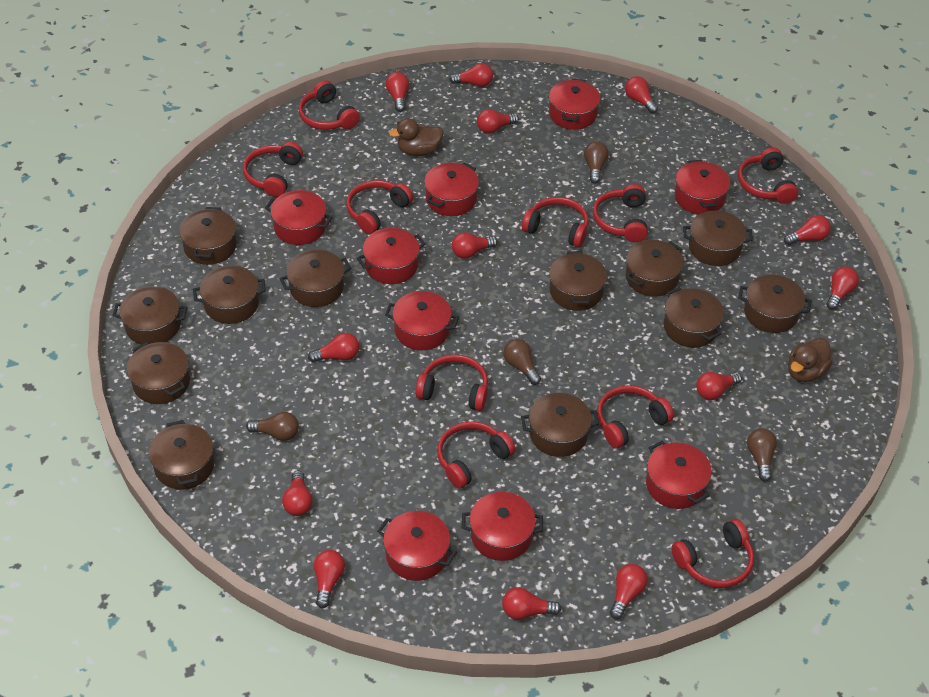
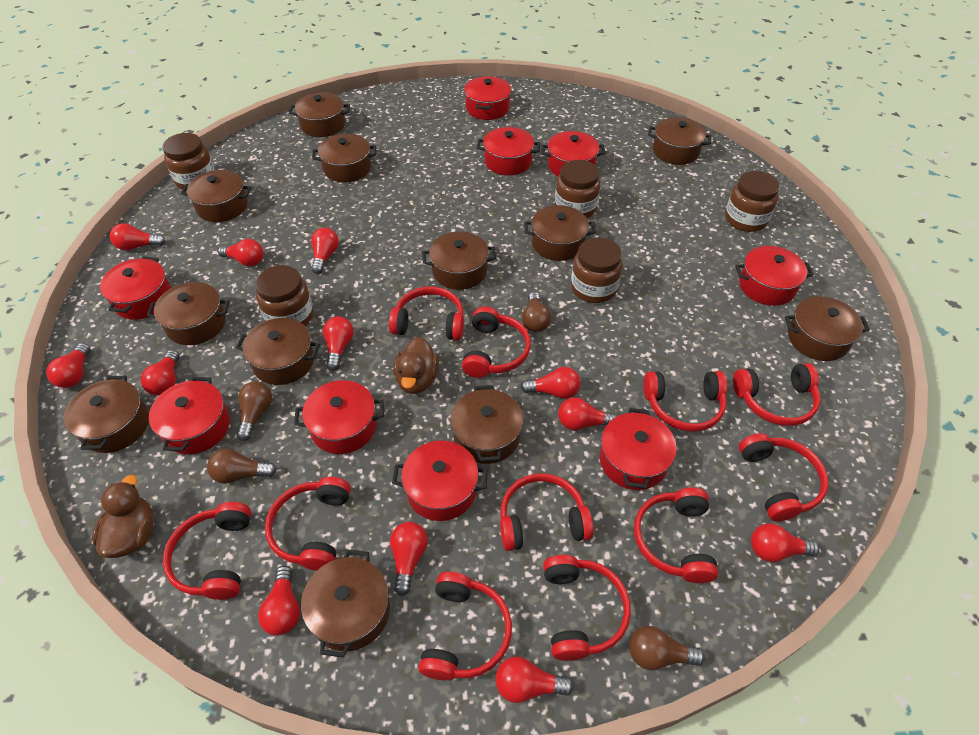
brown jar: none = 0 -> [162,133,215,191] [255,265,314,326] [555,160,601,218] [571,238,623,303] [725,171,780,232] = 5
red headphones: [243,142,303,197] [298,80,360,130] [346,180,413,234] [415,354,488,411] [437,422,515,489] [522,197,589,248] [593,184,648,242] [597,385,674,449] [671,519,754,588] [738,148,798,204] = 10 -> [163,502,251,600] [265,477,351,571] [389,287,464,340] [418,572,512,680] [462,306,531,378] [500,474,593,551] [543,555,631,661] [634,487,718,583] [643,371,727,432] [733,363,820,426] [739,433,829,521] = 11
red light bulb: [282,470,313,516] [308,333,359,362] [314,550,345,608] [386,72,409,112] [449,63,493,87] [452,232,498,259] [477,109,519,134] [502,587,561,620] [610,564,648,619] [625,76,658,114] [696,372,742,400] [784,215,831,245] [826,267,859,310] = 13 -> [46,343,91,388] [109,223,165,250] [141,350,179,395] [218,239,263,266] [258,565,300,636] [311,228,339,274] [323,316,354,370] [390,522,428,596] [495,656,574,703] [521,367,581,399] [558,397,617,430] [751,523,819,562] = 12

